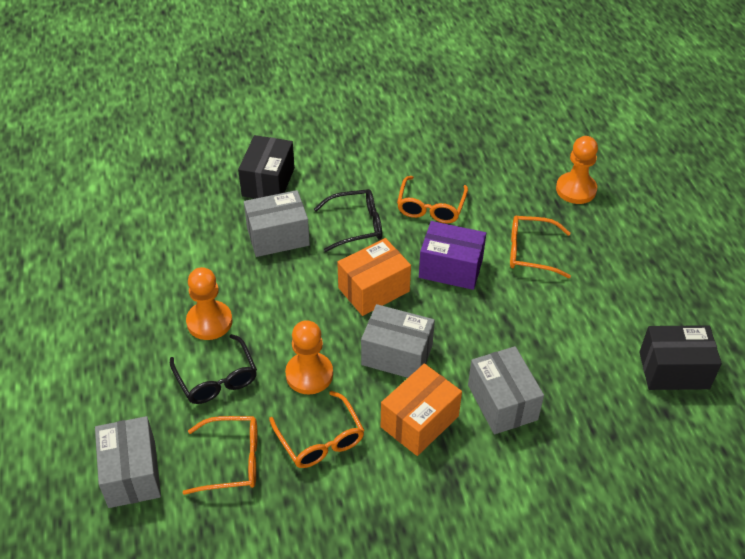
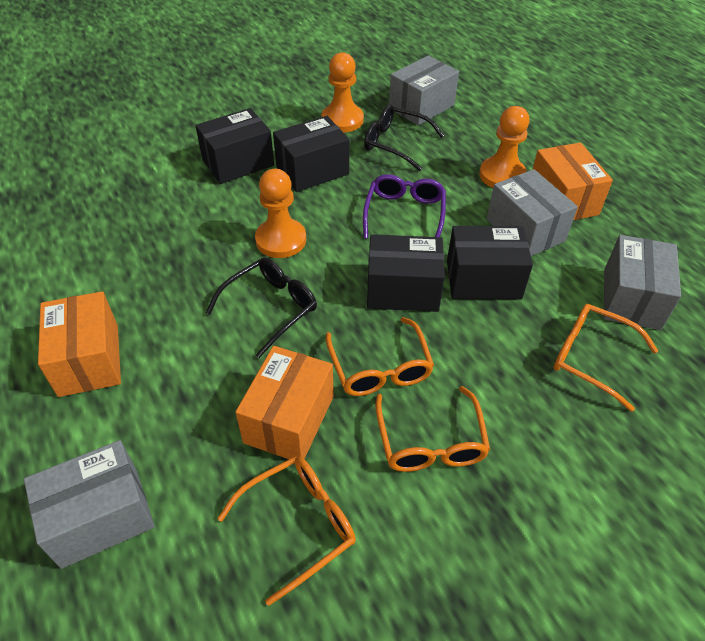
black box: [238,135,295,199] [639,325,722,390] = 2 -> [196,108,274,184] [273,116,349,192] [367,234,445,312] [447,226,533,299] = 4
orange box: [337,238,411,316] [381,364,462,456] = 2 -> [38,291,121,397] [235,346,334,459] [532,142,613,220] = 3
purple box: [419,221,486,290] = 1 -> none = 0
purple glasses: none = 0 -> [363,174,446,239] = 1

